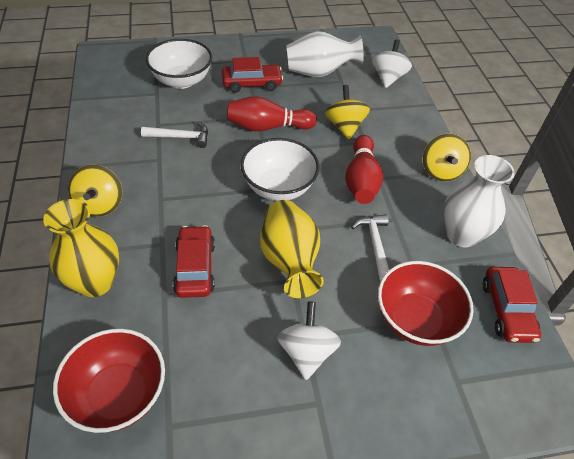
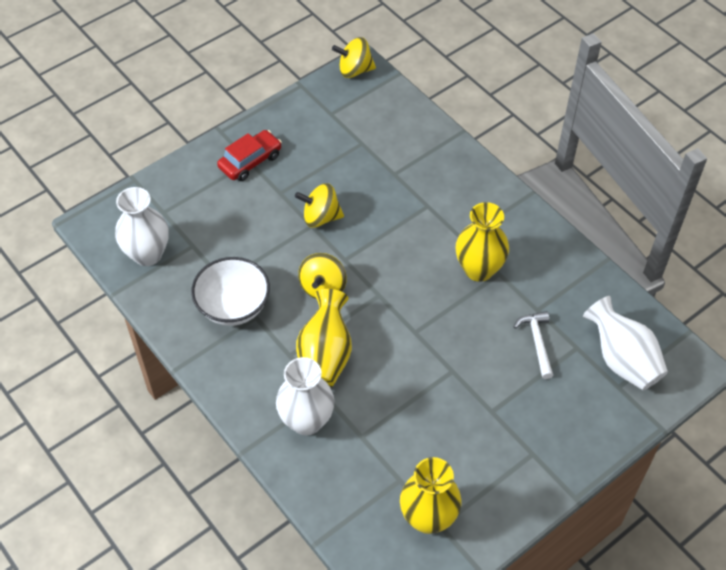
red bowl: [53,329,165,433] [378,261,474,346] = 2 -> none = 0
red bowling pin: [227,96,317,131] [345,135,383,204] = 2 -> none = 0
red car: [173,225,215,298] [222,57,283,93] [483,267,541,343] = 3 -> [217,130,282,181] = 1
white bowl: [146,39,212,89] [240,138,319,201] = 2 -> [191,257,270,326] = 1
white hammer: [141,121,208,148] [351,215,389,281] = 2 -> [514,311,553,379] = 1
white spinning top: [277,302,341,380] [372,39,412,88] = 2 -> none = 0
white vase: [286,31,364,77] [444,155,515,247] = 2 -> [115,187,169,266] [276,357,334,435] [583,296,668,390] = 3
yellow vase: [43,199,119,297] [260,200,324,298] = 2 -> [296,289,352,387] [400,457,462,534] [456,202,509,282] = 3

